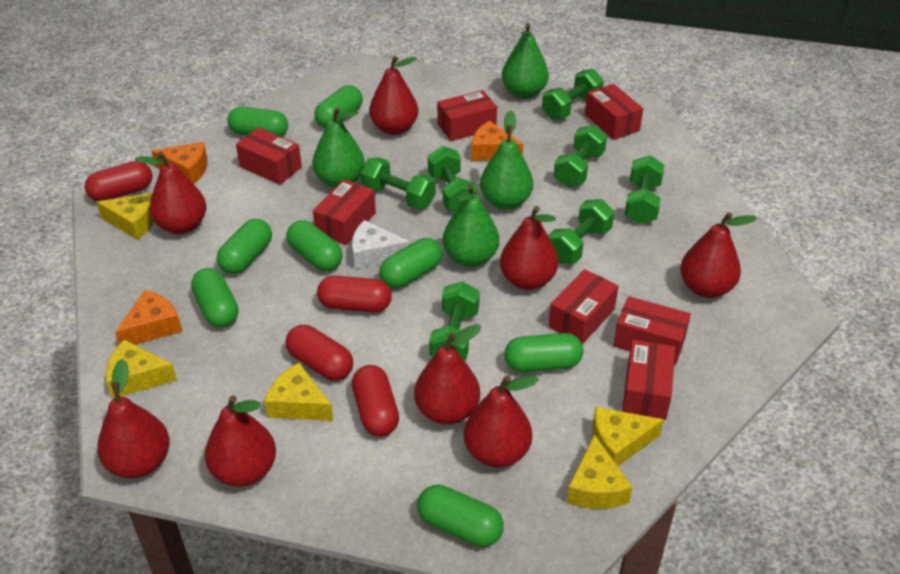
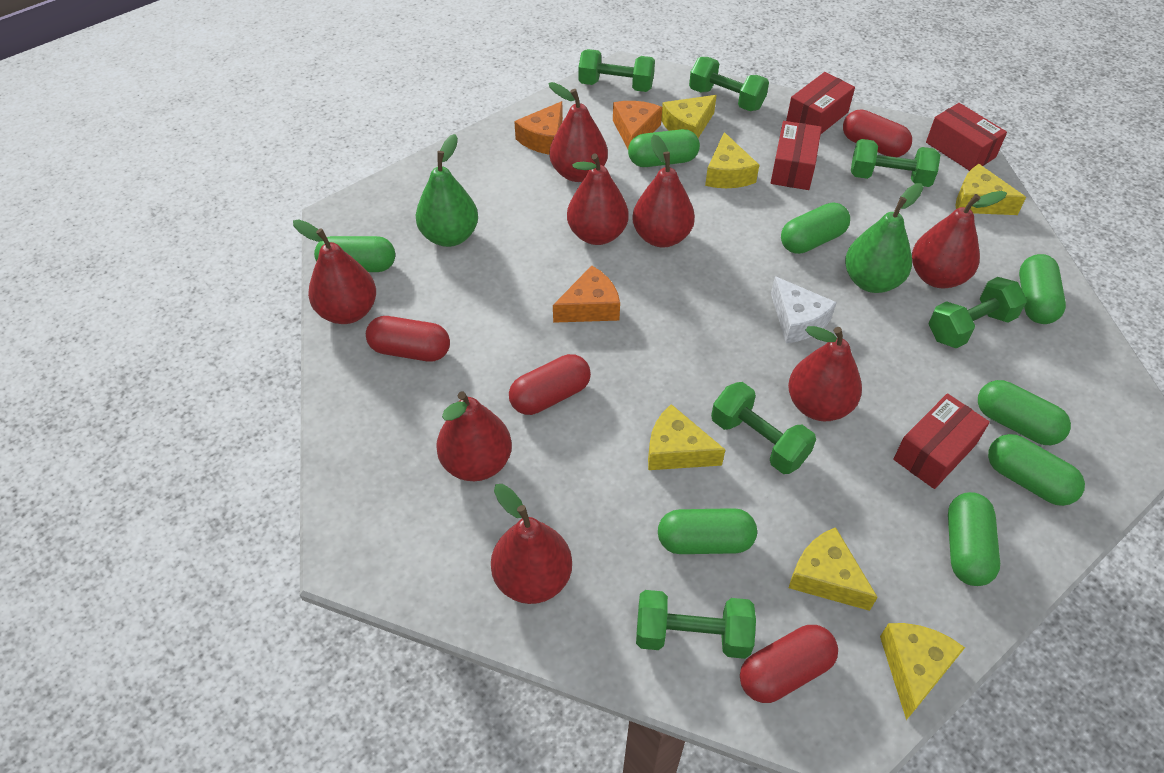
green dumbbell: [360,157,436,210] [428,146,477,212] [429,281,480,361] [542,69,604,120] [548,199,614,264] [554,125,607,187] [625,155,664,224] = 7 -> [578,49,655,92] [636,590,756,659] [689,57,769,111] [711,382,816,474] [851,139,940,187] [929,277,1027,348] = 6
green pear: [312,107,365,188] [443,184,499,267] [480,111,533,210] [502,23,549,99] = 4 -> [416,134,478,247] [845,183,923,293] = 2
red box: [236,128,302,185] [313,179,376,245] [437,90,497,141] [548,269,618,344] [585,84,643,140] [613,296,691,365] [622,340,675,420] = 7 -> [771,121,822,190] [786,72,855,134] [893,393,990,489] [926,103,1007,171] = 4
yellow cheese: [96,193,154,240] [105,339,177,398] [264,363,333,421] [566,434,632,509] [592,407,664,466] = 5 -> [648,404,725,470] [661,95,717,138] [705,132,759,188] [789,527,878,611] [880,623,965,720] [956,164,1026,215] = 6

